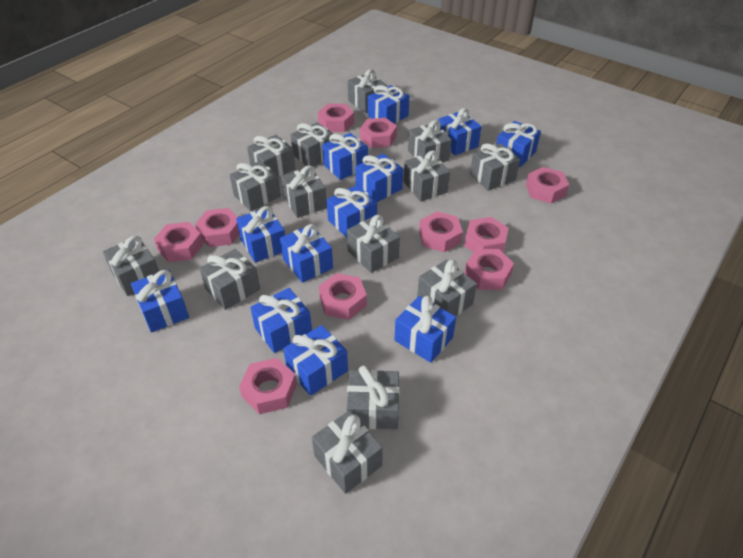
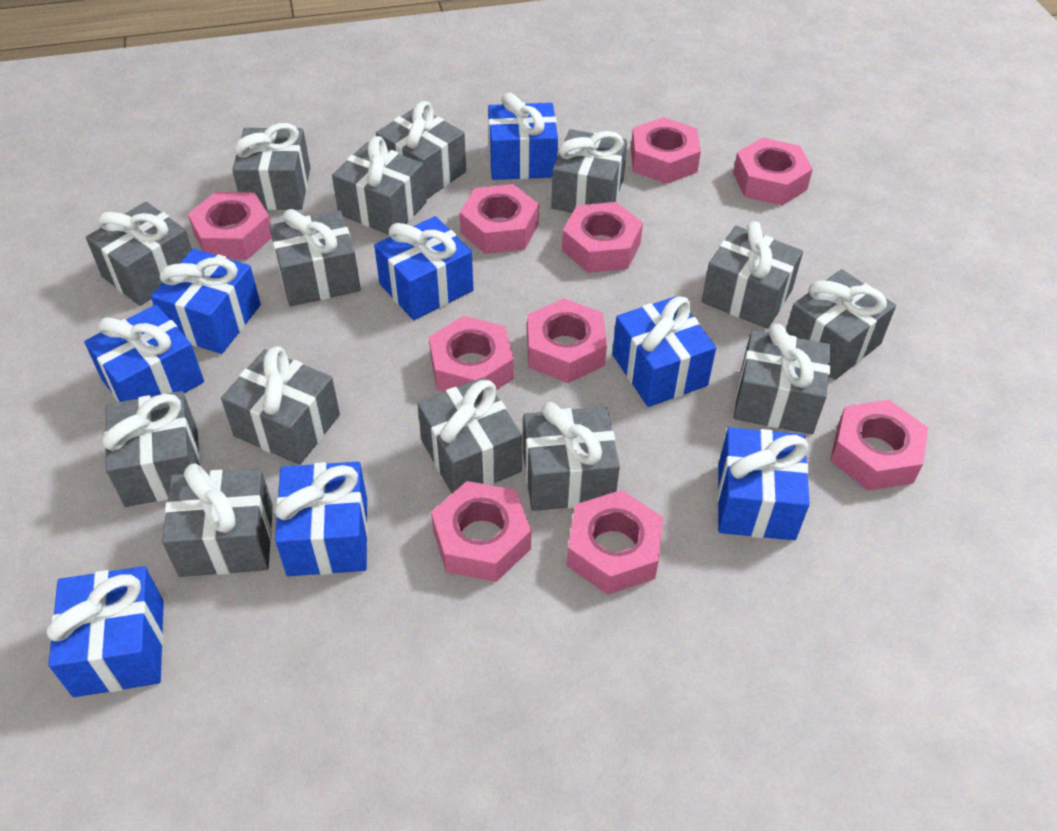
blue gift: [131,269,189,333] [236,206,285,263] [250,288,312,353] [280,224,333,283] [283,325,348,396] [322,133,368,180] [327,185,377,238] [355,154,403,202] [368,85,409,123] [394,296,456,363] [438,108,482,155] [496,121,541,167] = 12 -> [46,566,164,697] [84,305,204,402] [151,248,261,354] [275,462,368,576] [374,216,473,320] [488,93,558,180] [612,296,716,407] [717,427,810,540] = 8

